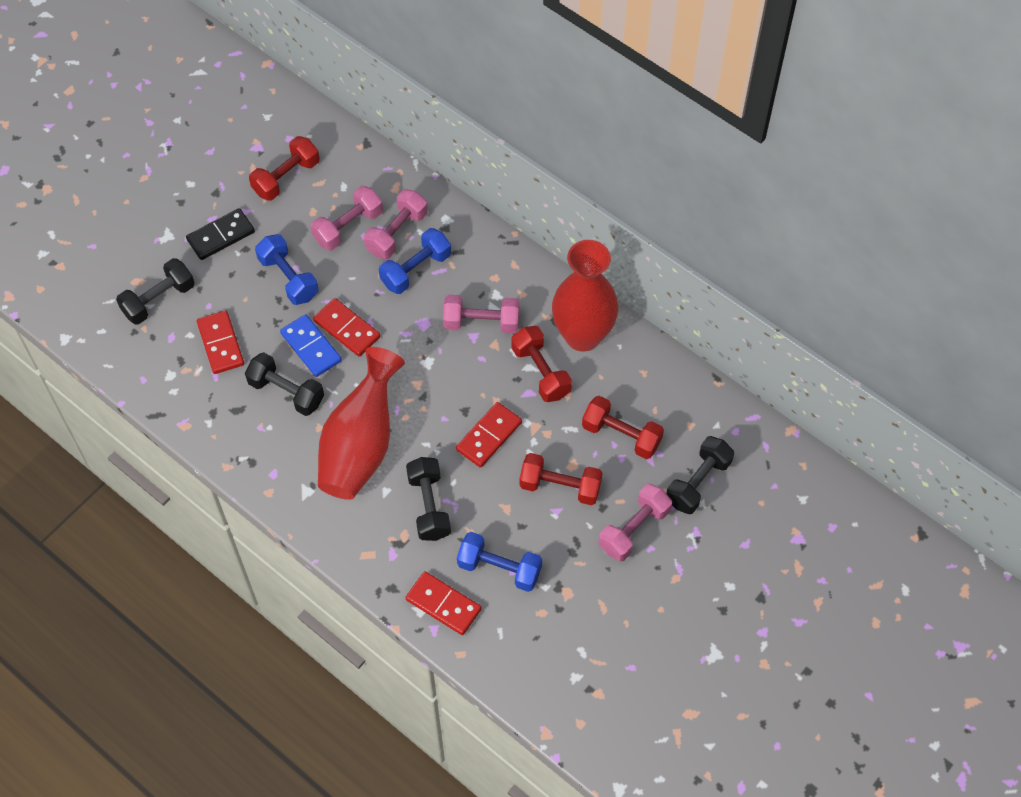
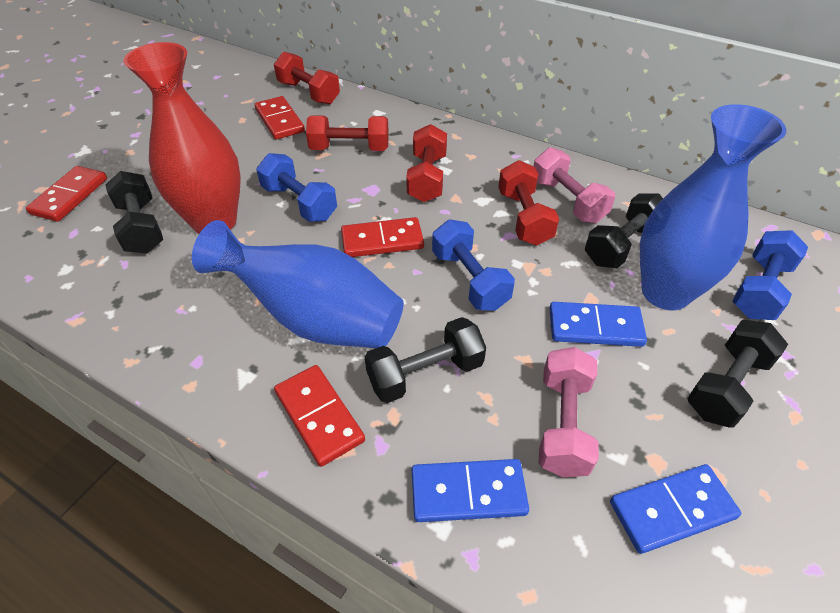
black domino: [186,208,255,260] = 1 -> none = 0
blue domino: [280,314,342,377] = 1 -> [412,459,529,522] [549,302,647,347] [610,464,741,554] = 3
blue vase: none = 0 -> [192,220,404,348] [640,104,786,310] = 2
pink dumbbell: [310,186,383,250] [364,189,428,259] [443,295,519,334] [599,484,672,561] = 4 -> [534,147,615,223] [539,347,599,477] = 2
red vase: [318,347,405,500] [552,240,618,351] = 2 -> [123,42,241,234] = 1

